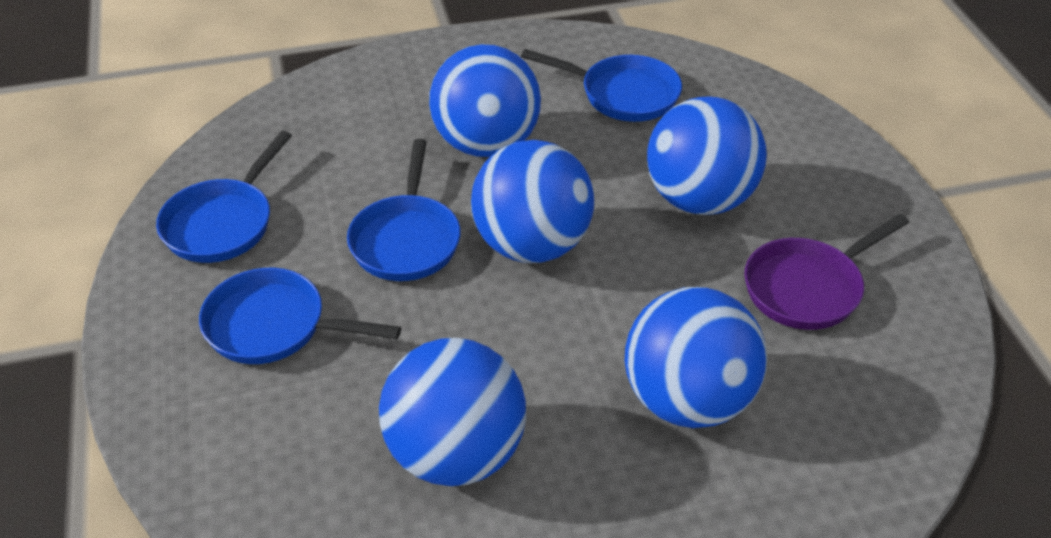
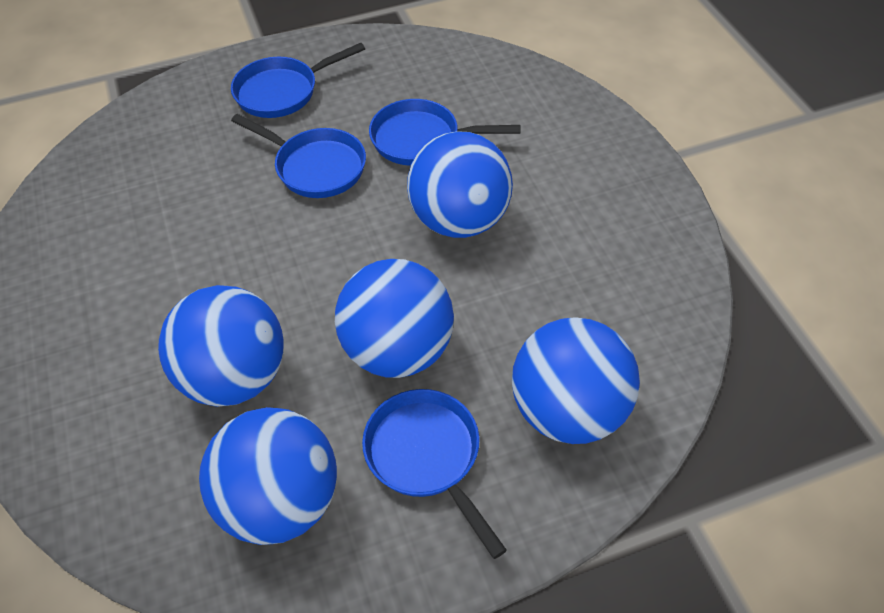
purple pan: [744,214,909,330] = 1 -> none = 0

